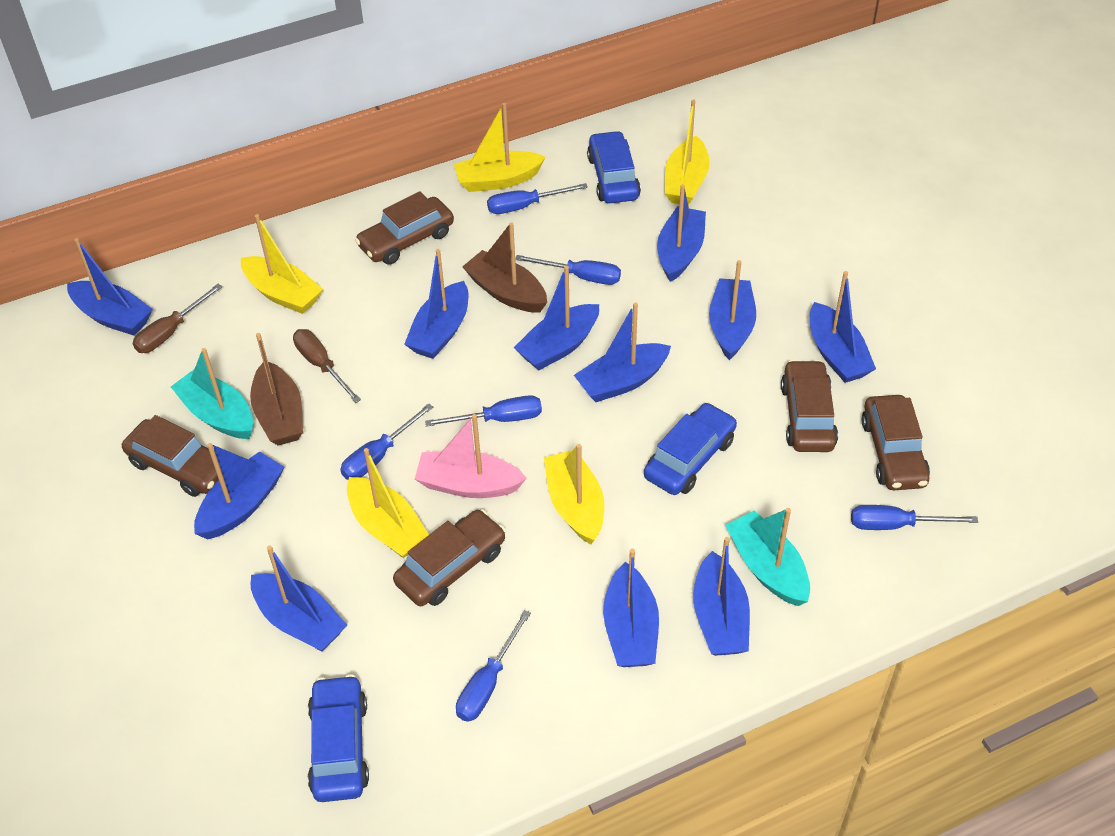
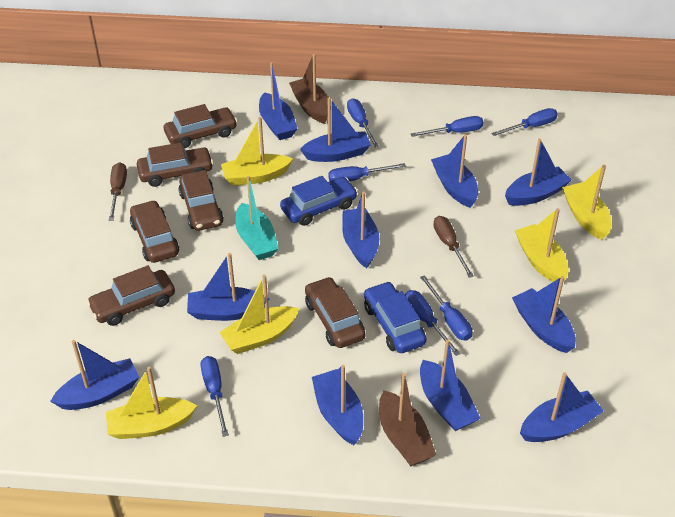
blue car: [308,674,369,802] [587,131,641,203] [644,402,737,495] = 3 -> [280,176,358,226] [364,281,427,353] = 2
blue screwdriver: [340,403,433,480] [425,395,542,427] [456,610,531,722] [487,183,588,214] [515,255,621,285] [851,505,978,530] = 6 -> [201,356,229,437] [328,163,406,182] [347,98,379,147] [405,290,461,356] [411,116,484,137] [420,275,472,341] [491,108,558,136] = 7
brown car: [122,415,223,497] [355,191,454,265] [393,509,506,606] [781,360,838,452] [862,395,930,490] = 5 -> [87,265,175,326] [130,200,179,263] [137,143,213,187] [164,104,237,148] [178,170,224,231] [305,277,366,348] = 6
pink boat: [415,414,527,498] = 1 -> none = 0
turquoise boat: [171,348,253,439] [725,508,810,606] = 2 -> [235,176,279,260] = 1

